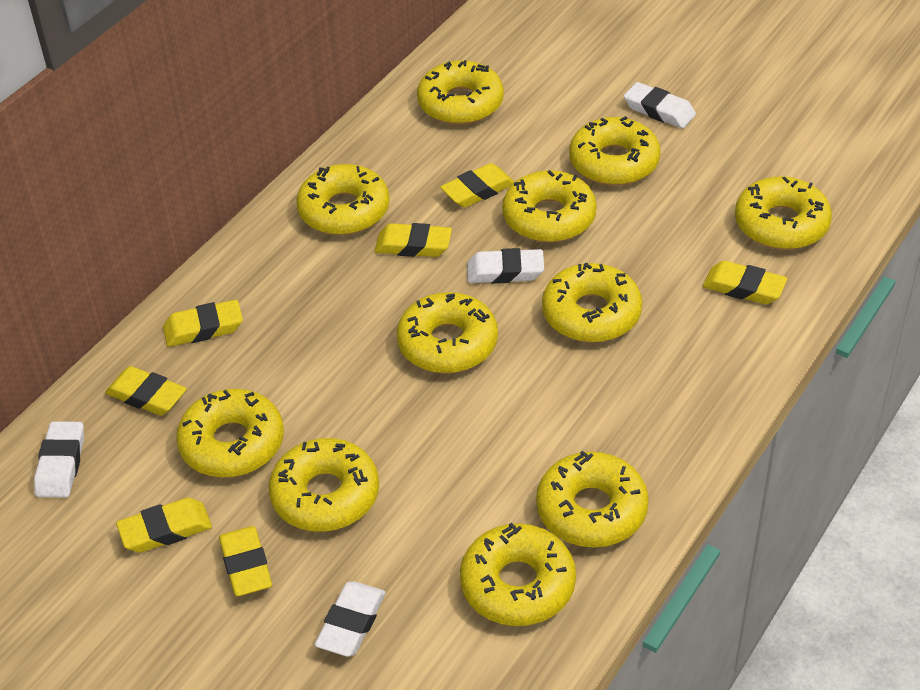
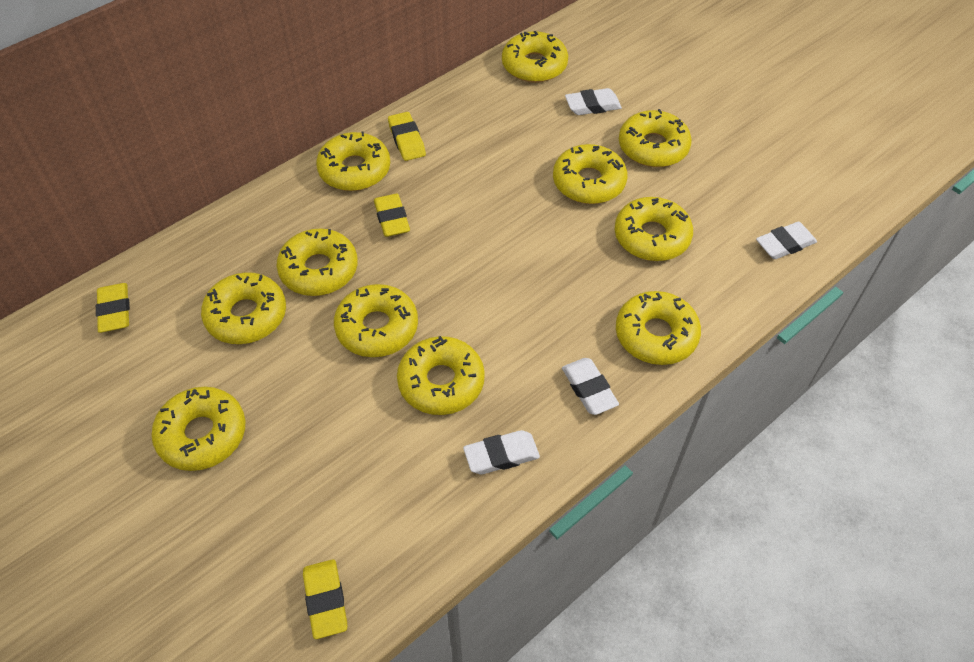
yellow eraser: [105,366,187,416] [116,498,212,553] [163,300,243,347] [219,526,272,596] [375,223,452,257] [440,163,514,207] [703,261,787,304] = 7 -> [96,283,130,333] [303,559,347,639] [374,194,410,237] [388,112,426,161] = 4

